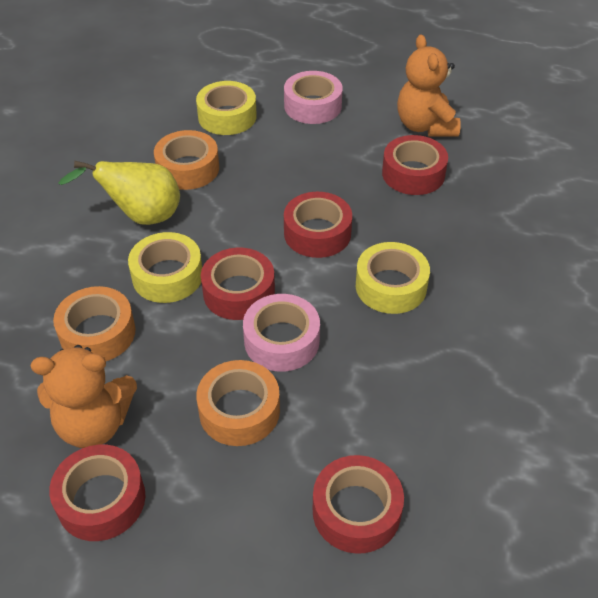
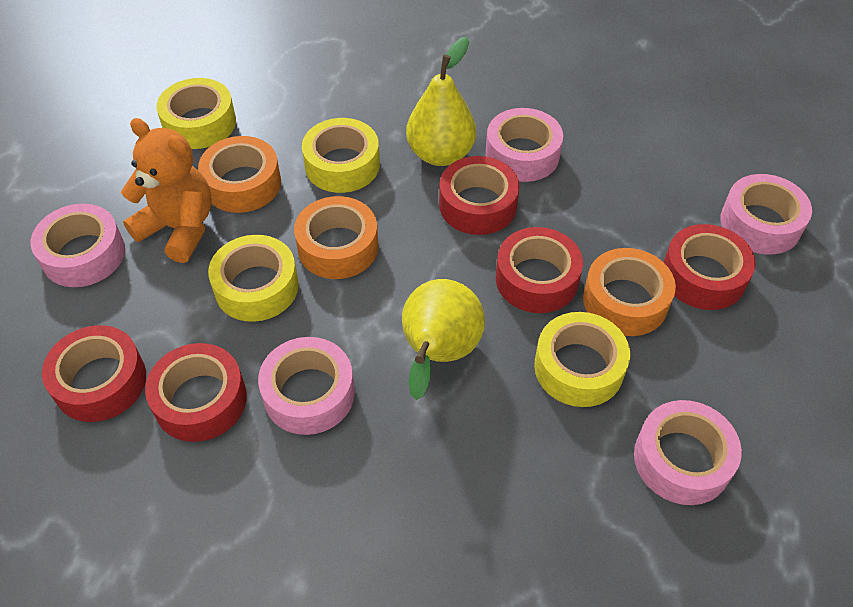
orange teddy bear: [31,345,137,448] [397,35,461,137] = 2 -> [121,118,212,263] = 1
pink tape: [243,294,320,372] [284,71,343,124] = 2 -> [31,204,125,287] [258,337,355,435] [486,108,563,182] [634,400,742,505] [720,174,812,255] = 5
yellow pear: [58,161,180,225] = 1 -> [402,279,485,400] [406,37,476,166] = 2
yellow tape: [128,232,202,303] [196,81,257,135] [356,242,430,314] = 3 -> [156,78,236,149] [208,235,299,322] [302,118,380,193] [534,312,630,407] = 4

